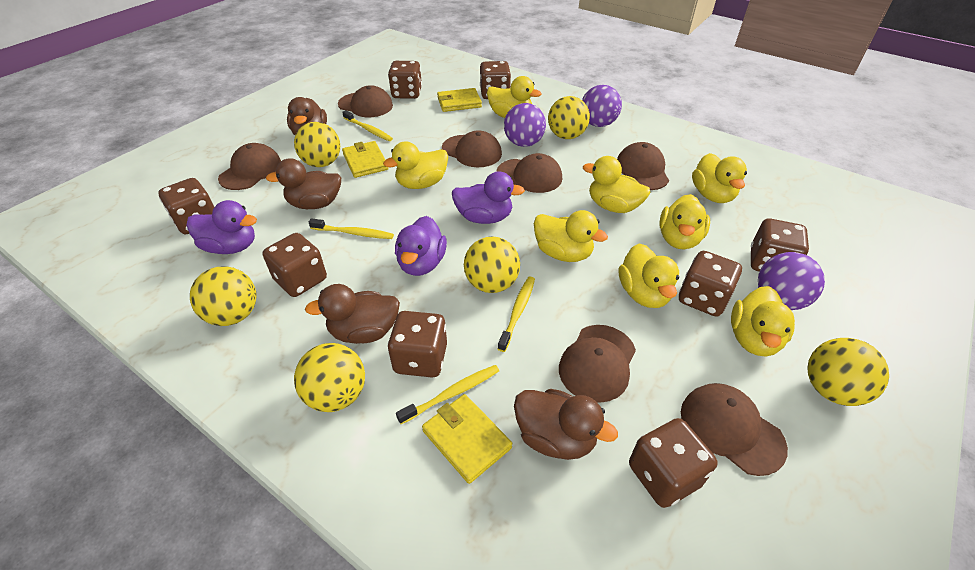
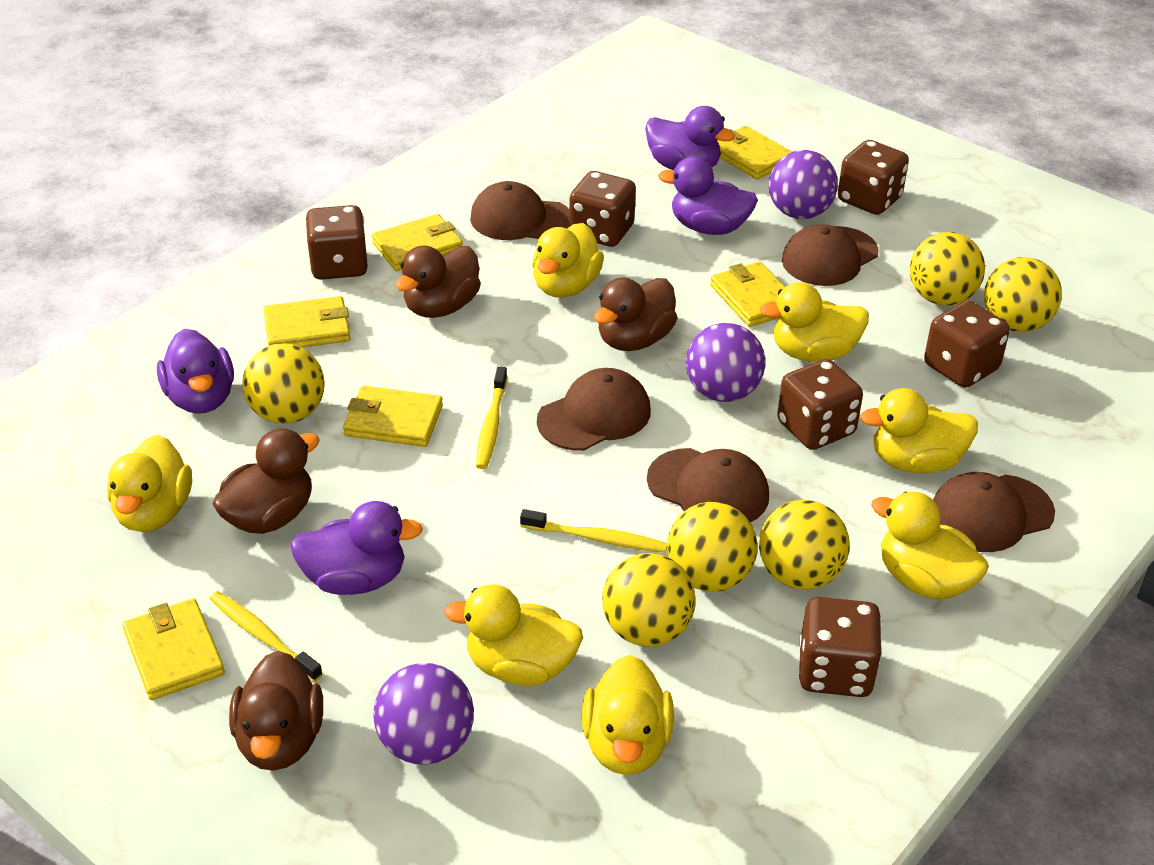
brown cap: [218,143,281,190] [338,85,393,117] [442,130,502,167] [496,153,562,193] [559,325,636,403] [617,142,669,190] [681,383,788,476] = 7 -> [470,181,569,240] [537,368,651,451] [647,448,769,523] [782,224,879,286] [933,472,1055,552] = 5
brown dice: [158,178,214,234] [262,233,327,297] [388,61,422,99] [388,311,447,378] [480,61,511,99] [629,418,718,508] [679,251,742,317] [751,219,809,272] = 8 -> [305,205,368,280] [569,171,636,247] [777,359,863,450] [799,597,882,697] [838,140,909,215] [924,300,1010,388] = 6
purple duck: [187,200,257,254] [395,216,447,276] [452,171,525,224] = 3 -> [157,329,234,414] [290,501,423,595] [645,106,735,170] [658,156,758,235] = 4
yellow duck: [383,141,448,189] [487,76,541,118] [534,210,608,262] [583,156,650,213] [619,244,679,308] [659,194,710,249] [692,153,747,203] [731,286,795,357] = 8 -> [107,435,192,532] [444,584,583,686] [532,223,604,298] [582,655,674,775] [760,282,869,362] [860,388,978,473] [871,492,989,600] = 7
yellow toothbrush: [309,218,394,239] [342,110,393,141] [396,365,499,424] [498,277,535,352] = 4 -> [210,591,323,682] [476,367,507,469] [520,509,667,553] = 3
yellow wallet: [342,141,389,178] [422,394,512,484] [437,88,482,112] = 3 -> [122,598,225,700] [264,296,350,347] [343,385,443,447] [372,214,463,271] [710,262,785,327] [717,126,792,180] = 6

